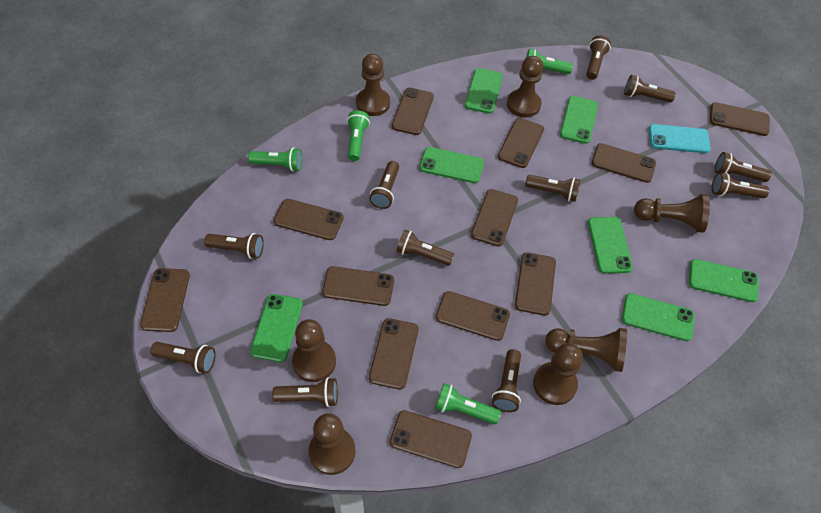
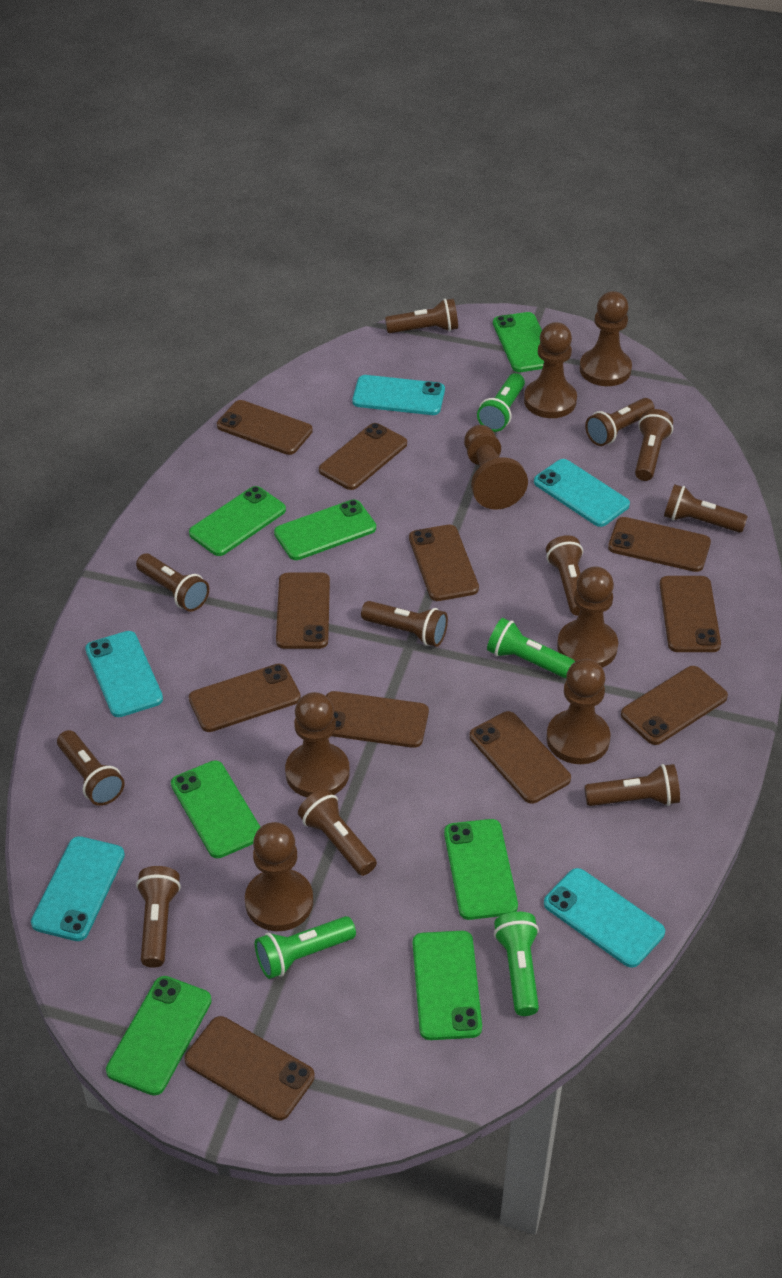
brown phone: [140,268,190,332] [274,199,344,240] [322,266,394,306] [369,318,419,389] [390,410,472,468] [392,88,434,135] [436,291,510,341] [471,189,518,247] [498,118,544,168] [515,252,556,316] [591,143,656,183] [710,102,770,136] = 12 -> [185,1016,315,1121] [189,664,301,732] [217,400,313,455] [276,572,330,649] [319,423,407,490] [326,691,429,748] [409,525,479,601] [470,711,571,803] [608,517,711,572] [621,666,728,745] [660,576,721,652] = 11
turquoise phone: [649,124,711,153] = 1 -> [31,836,125,941] [85,631,163,717] [352,375,445,415] [534,459,630,527] [544,868,665,968] = 5

